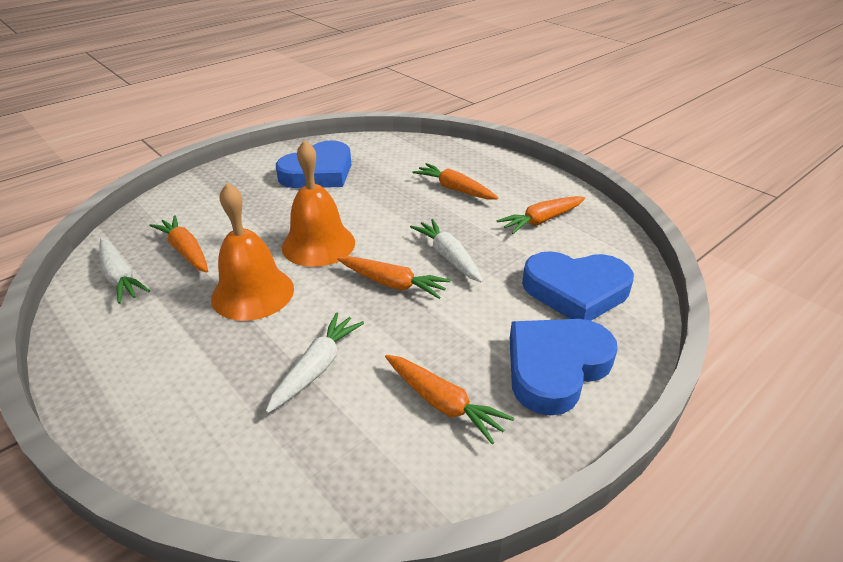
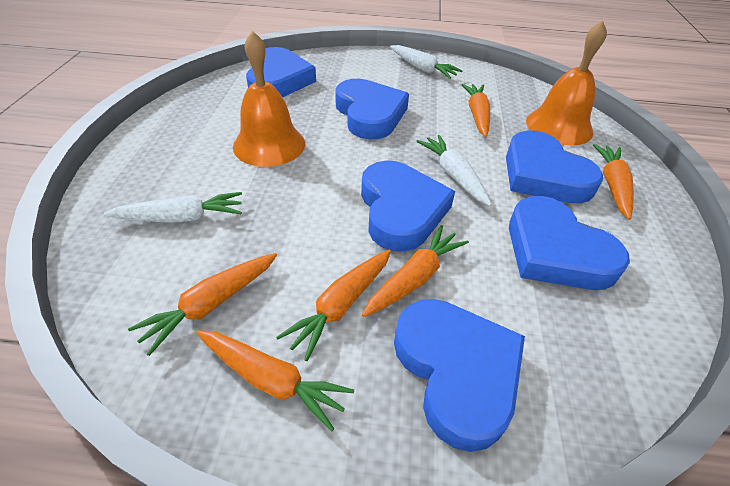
blue heart: [276,141,351,188] [510,319,618,416] [522,251,634,320] = 3 -> [246,47,316,97] [335,79,409,139] [361,160,455,252] [394,299,525,452] [506,130,603,203] [509,196,630,290] = 6
orange carrot: [149,216,208,272] [337,256,451,299] [385,355,514,444] [412,163,498,200] [496,196,585,234] = 5 -> [128,253,277,356] [197,330,354,432] [276,250,391,361] [362,225,469,317] [461,83,490,137] [593,144,634,220] = 6

